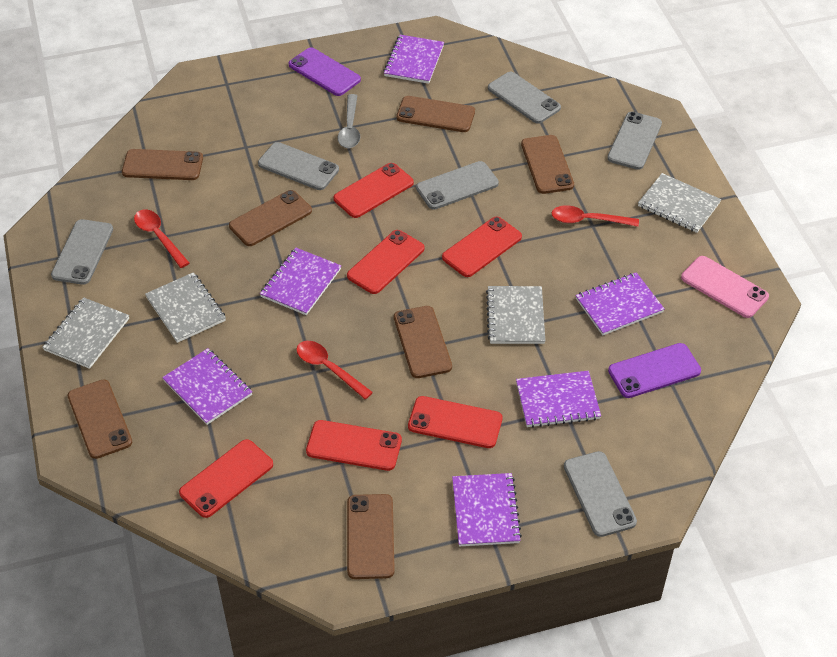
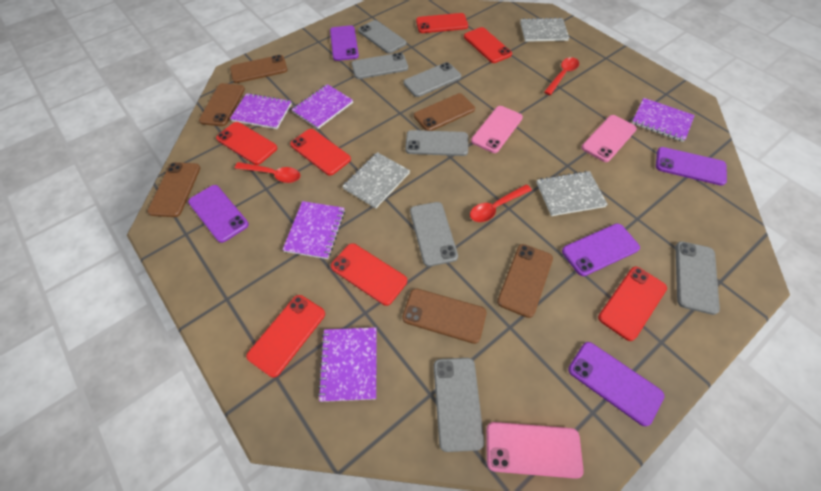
brown phone: [68,379,132,459] [122,149,203,180] [229,190,312,246] [347,494,395,579] [394,306,452,378] [396,96,475,132] [521,135,574,194] = 7 -> [147,162,200,217] [199,83,245,126] [230,55,288,83] [402,289,487,344] [414,93,475,131] [497,244,553,318] = 6
grey notebook: [42,297,129,369] [145,272,226,343] [486,286,545,344] [638,173,721,233] = 4 -> [342,152,410,208] [520,17,569,42] [536,171,608,216] = 3
grey phone: [51,219,113,285] [258,142,339,190] [416,161,499,210] [488,72,561,124] [564,451,637,537] [607,112,662,170] = 6 -> [352,53,408,79] [358,20,406,54] [403,62,461,97] [405,130,468,156] [410,202,458,266] [434,358,484,452] [675,241,720,315] = 7
grey spoon: [338,94,360,148] = 1 -> none = 0
pink phone: [681,256,769,318] = 1 -> [471,106,523,153] [486,422,584,479] [582,115,637,162] = 3
purple notebook: [162,348,252,425] [260,248,341,315] [383,35,444,84] [452,473,522,546] [516,371,601,428] [576,272,664,335] = 6 -> [230,93,292,129] [282,201,345,259] [291,84,353,129] [318,327,377,402] [632,98,695,142] = 5
purple phone: [289,47,361,96] [608,343,701,398] = 2 -> [188,185,249,243] [330,25,359,61] [562,224,640,276] [568,342,665,426] [656,147,727,186] = 5
red phone: [179,439,273,518] [306,420,402,471] [333,163,414,218] [347,230,425,294] [408,396,503,448] [442,217,522,277] = 6 -> [216,122,277,165] [246,295,325,378] [290,129,351,175] [331,243,407,306] [416,13,468,33] [464,27,512,63] [598,267,667,341] = 7

